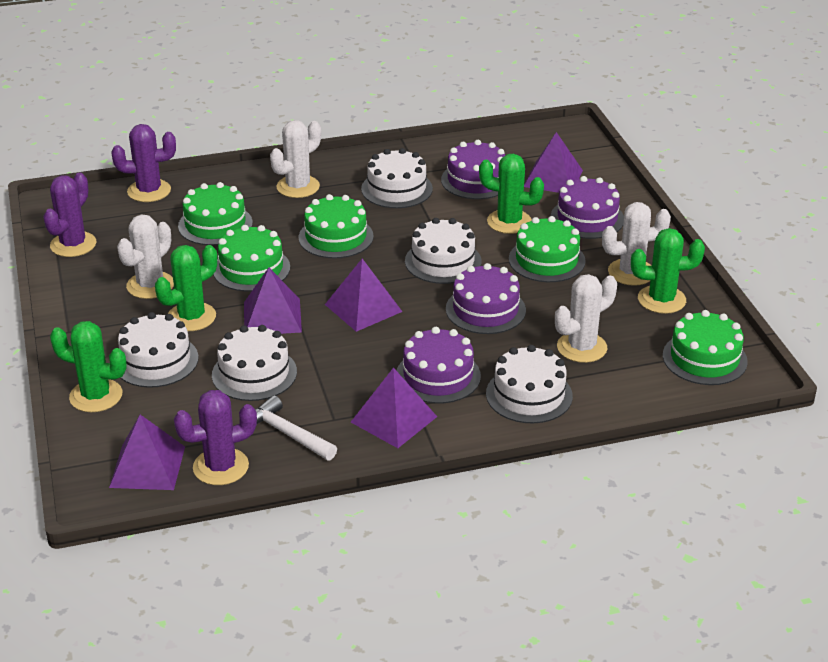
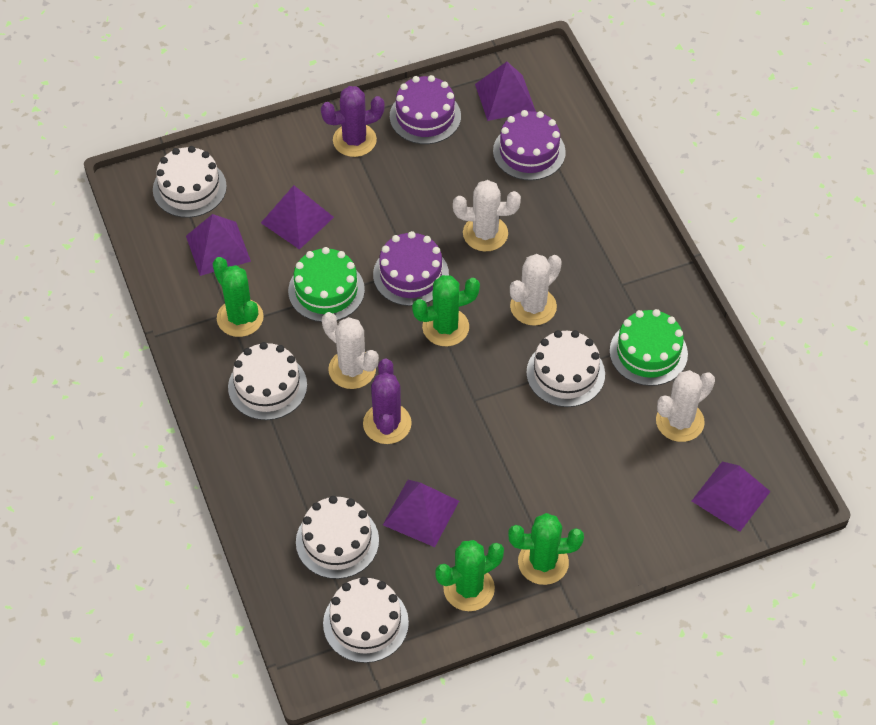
green cake: [178,182,253,245] [213,225,290,291] [299,194,374,258] [509,216,586,282] [663,310,748,385] = 5 -> [288,247,365,322] [610,309,688,386] = 2
purple cactus: [43,173,96,257] [112,124,176,202] [174,390,257,485] = 3 -> [321,86,385,157] [363,358,412,444] = 2
purple cake: [396,327,481,404] [441,140,505,199] [446,263,526,334] [551,176,624,239] = 4 -> [373,231,449,306] [390,75,461,144] [493,110,566,180] = 3
white hammer: [255,395,337,460] = 1 -> none = 0

